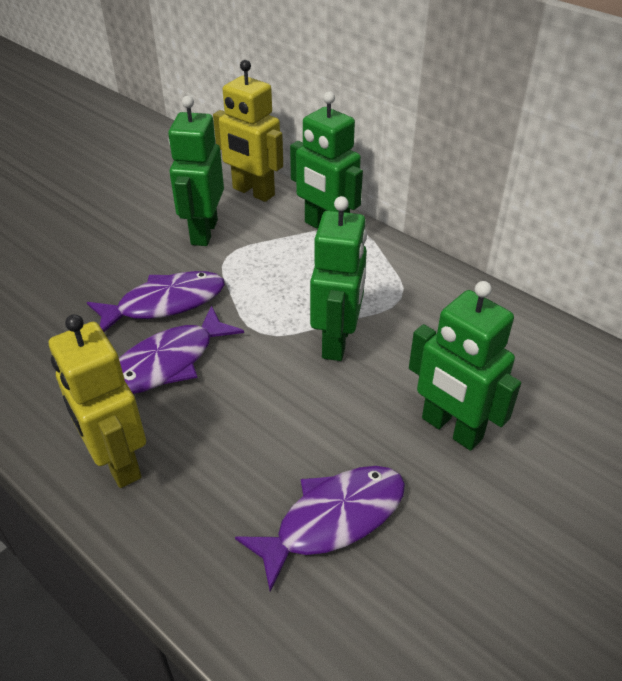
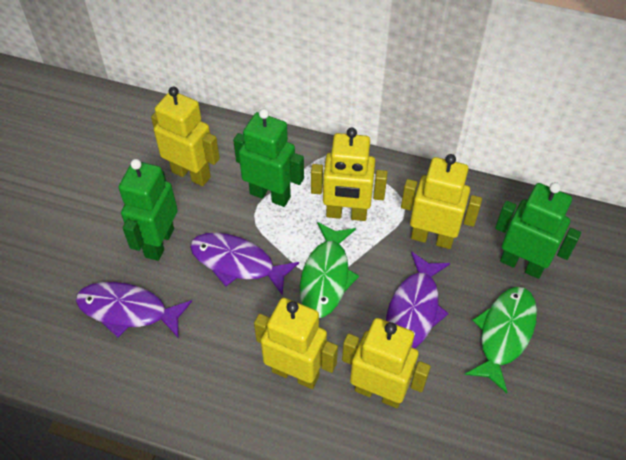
green fish: none = 0 -> [300,222,359,318] [464,287,537,393] = 2
green robot: [168,96,224,246] [290,91,363,228] [310,196,367,361] [409,281,521,451] = 4 -> [119,159,178,261] [233,109,304,207] [495,182,581,279] = 3
yellow robot: [49,314,146,488] [213,60,283,202] = 2 -> [151,87,220,186] [254,298,338,389] [311,128,388,221] [342,318,431,408] [401,154,482,249] = 5

